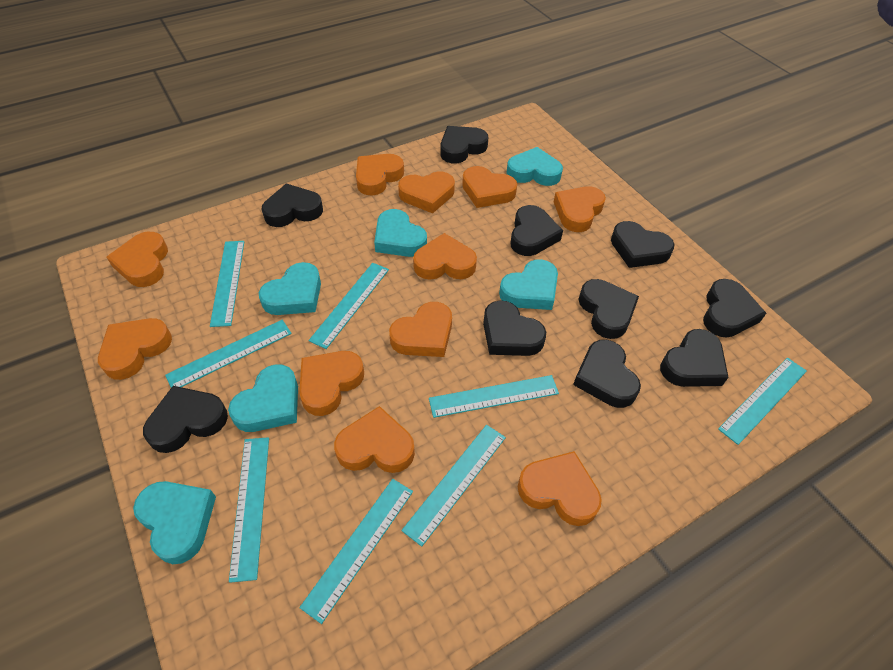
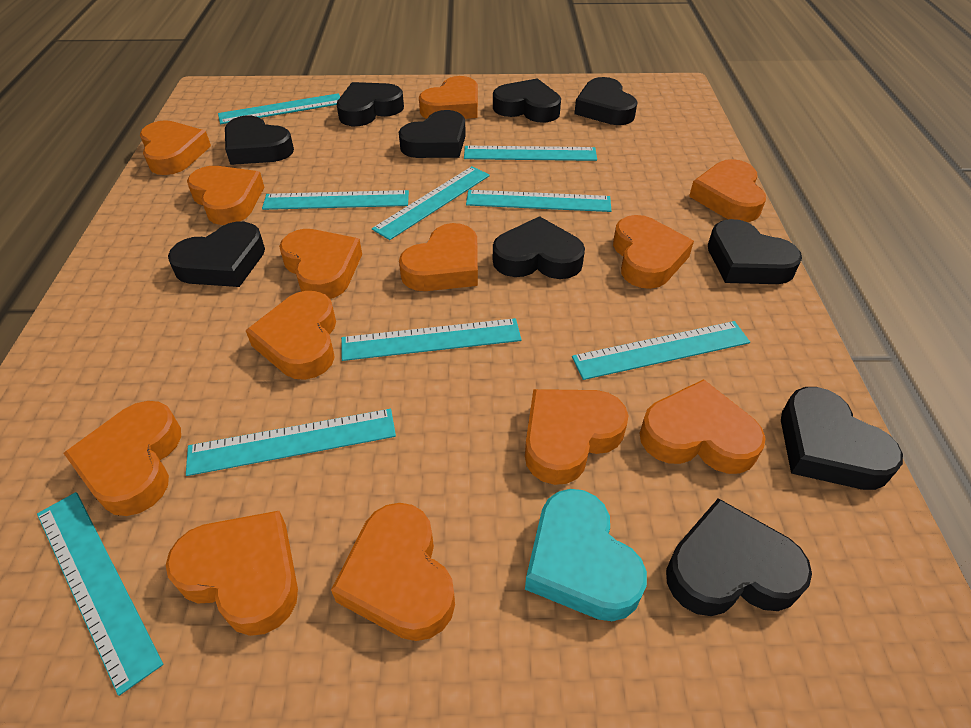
orange heart: [98,318,172,380] [107,232,168,287] [299,351,364,416] [334,406,415,473] [356,154,404,195] [389,302,452,357] [398,171,455,213] [413,233,477,280] [462,166,517,208] [518,451,602,526] [554,186,606,232] = 11 -> [64,401,181,516] [140,120,211,175] [166,511,298,636] [187,166,264,225] [246,291,336,380] [279,229,362,299] [331,503,455,641] [399,223,478,291] [419,76,478,119] [525,389,629,485] [613,215,694,289] [640,379,766,474] [689,159,766,222] = 13
turquoise heart: [133,481,216,564] [228,364,298,432] [259,262,321,315] [374,209,427,257] [499,259,558,310] [507,147,563,186] = 6 -> [525,489,647,621] = 1
turquoise ruler: [165,320,292,388] [210,241,244,327] [229,437,269,583] [299,479,413,624] [309,263,389,349] [401,425,506,547] [429,375,559,418] [718,358,807,445] = 8 -> [37,492,163,696] [186,409,396,476] [218,93,340,124] [262,190,409,210] [341,318,521,361] [372,166,490,240] [464,146,597,161] [466,190,611,212] [572,321,750,380] = 9

